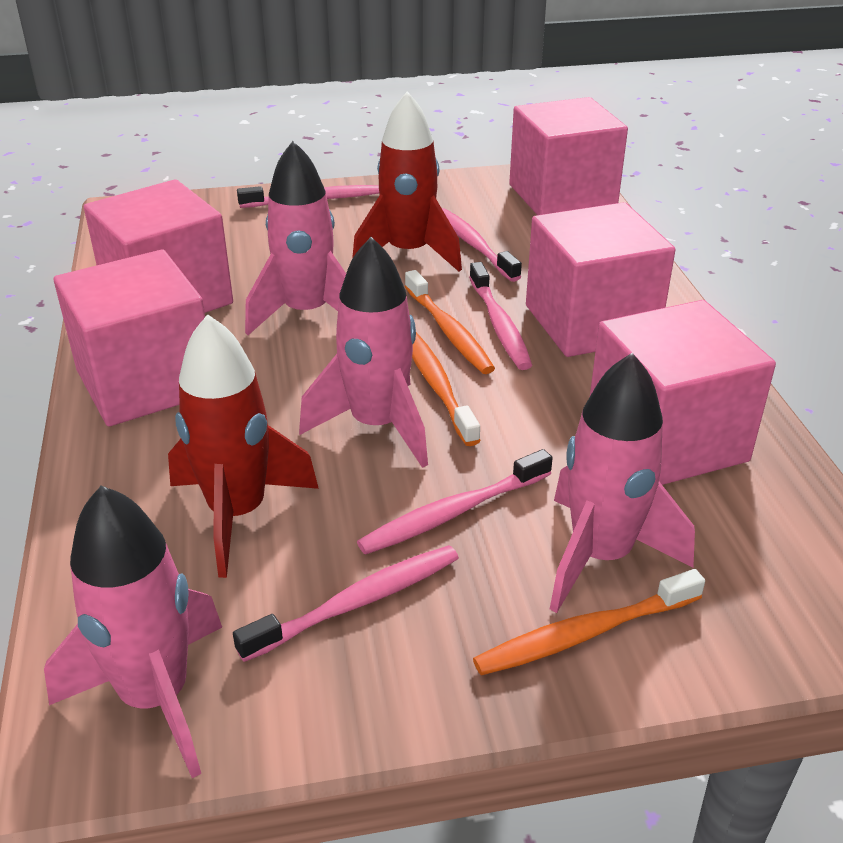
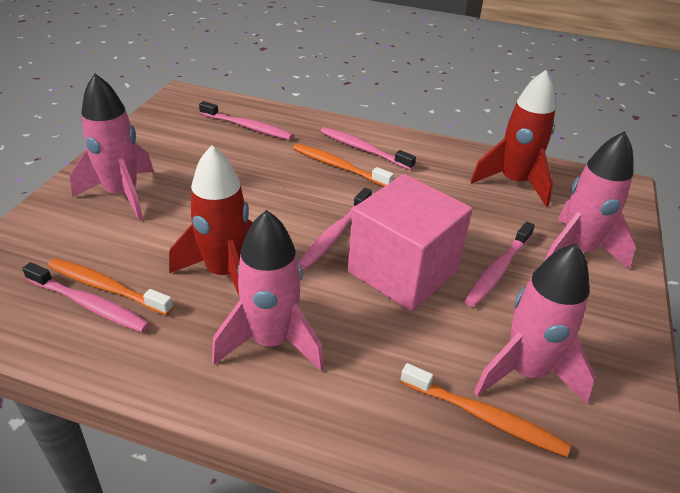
pink cube: [54,249,205,427] [84,179,233,313] [509,97,628,215] [526,202,675,357] [590,300,776,485] = 5 -> [348,174,472,311] = 1

